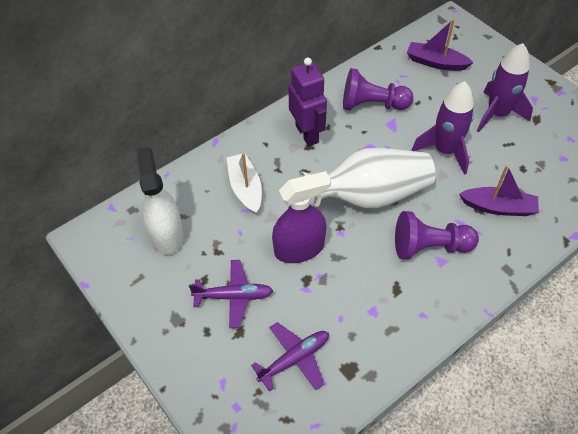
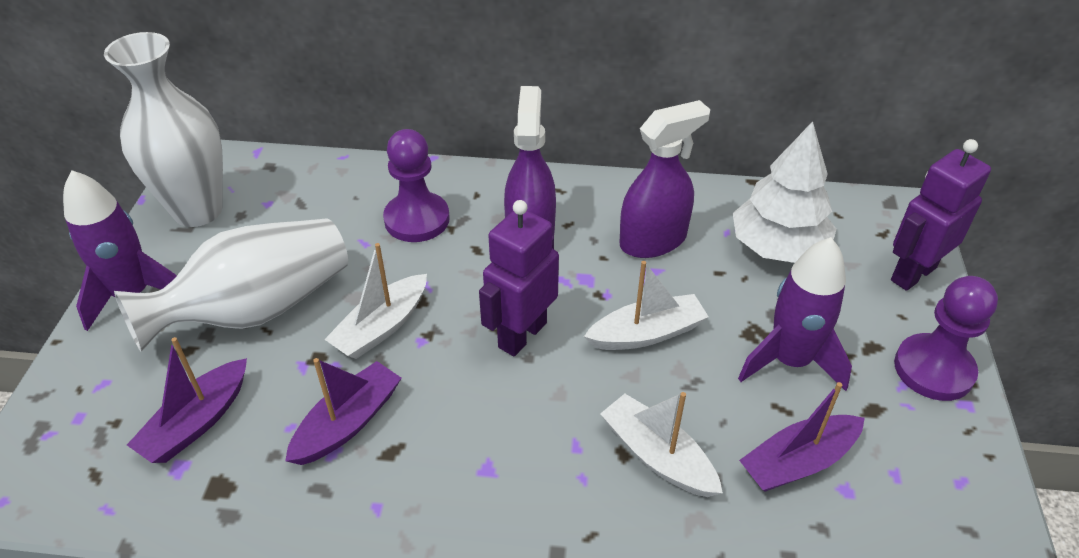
purple boat: [407,19,474,71] [459,165,539,216] = 2 -> [127,337,247,463] [285,358,402,465] [739,382,865,491] = 3
purple plane: [189,260,273,328] [251,322,329,391] = 2 -> none = 0
purple robot: [288,58,327,146] = 1 -> [479,200,559,356] [891,139,991,291] = 2
purple spray bottle: [272,171,331,263] = 1 -> [504,86,556,237] [619,100,710,258] = 2
white boat: [227,153,262,214] = 1 -> [324,243,427,359] [584,261,709,350] [600,392,723,497] = 3
white spray bottle: [136,147,184,255] = 1 -> none = 0
white tree: none = 0 -> [733,121,836,263] = 1
white vase: [299,148,436,210] = 1 -> [104,32,223,227] [114,218,348,352] = 2

